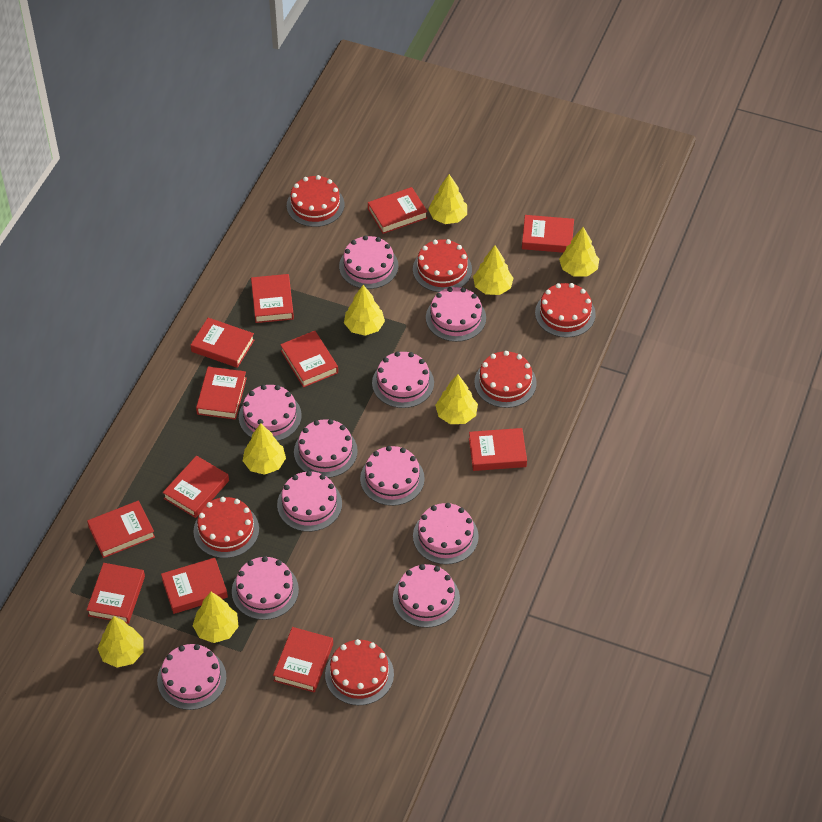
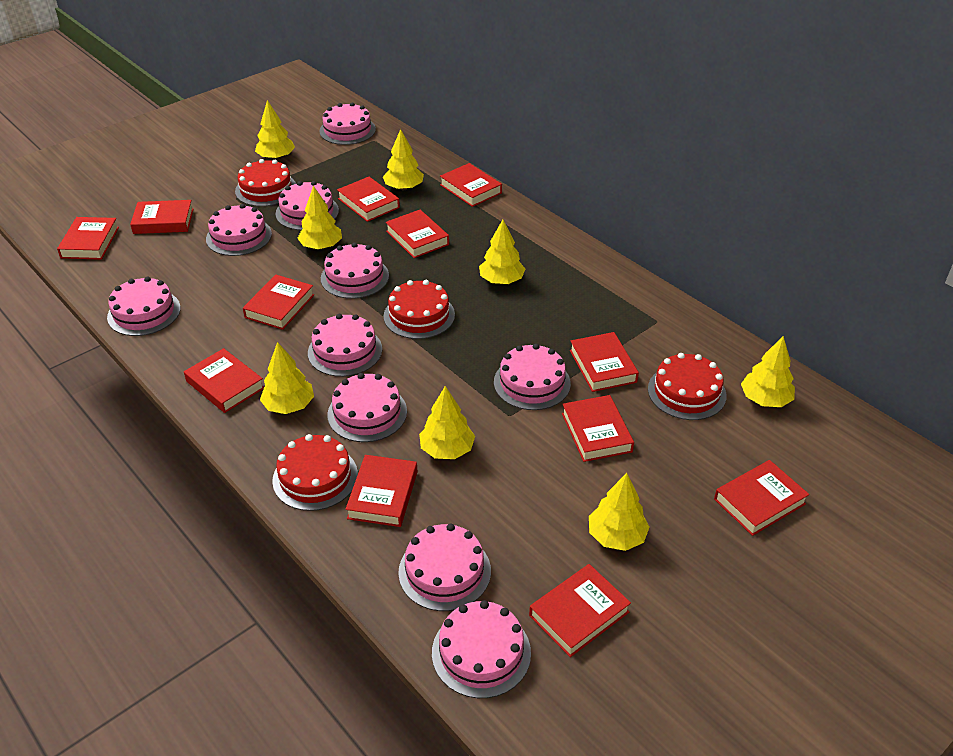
pink cake: [157,644,227,710] [232,556,299,620] [239,385,302,441] [277,471,342,532] [294,419,358,478] [339,236,398,289] [360,446,425,506] [372,351,434,408] [393,564,460,628] [413,503,479,564] [426,287,486,342] = 11 -> [107,276,181,336] [206,204,272,256] [276,181,339,230] [308,314,382,377] [319,102,376,145] [321,243,389,299] [327,373,407,442] [398,524,491,611] [432,600,531,698] [494,344,571,410] = 10
red cake: [193,497,259,558] [287,175,345,227] [325,639,394,705] [413,239,472,292] [474,351,537,408] [535,283,596,338] = 6 -> [235,159,296,207] [272,434,358,511] [384,280,455,339] [648,353,726,420] = 4

